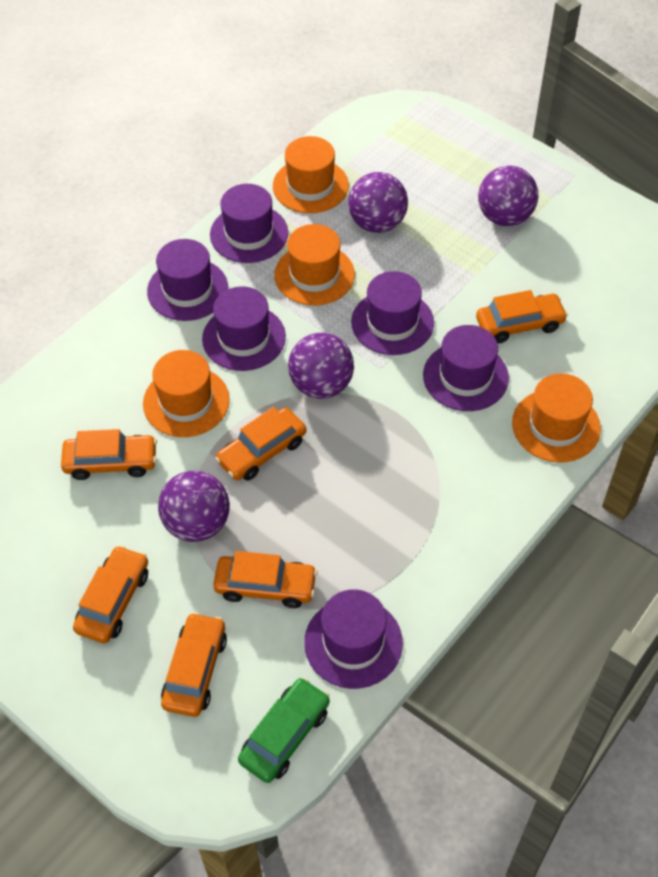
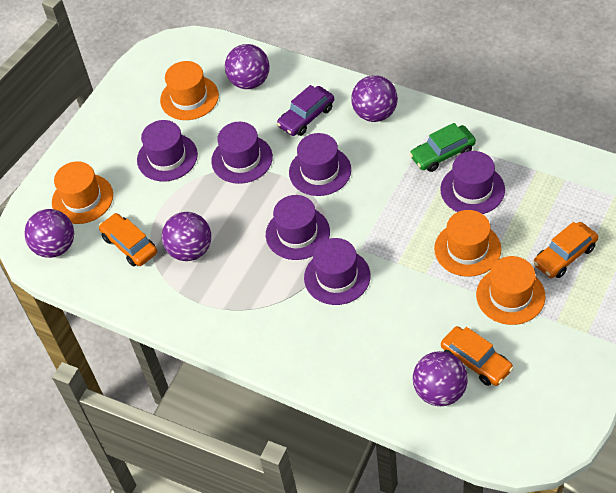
orange car: [61,429,157,480] [73,545,148,643] [161,612,227,717] [213,551,318,608] [215,407,306,481] [476,290,568,343] = 6 -> [99,213,157,266] [441,326,514,386] [533,222,598,278] = 3
purple ball: [158,471,230,542] [288,333,354,399] [348,172,408,233] [478,166,538,226] = 4 -> [24,209,74,258] [162,212,211,261] [225,44,270,89] [351,75,398,122] [413,351,468,406] = 5
purple car: none = 0 -> [277,85,334,136] = 1

